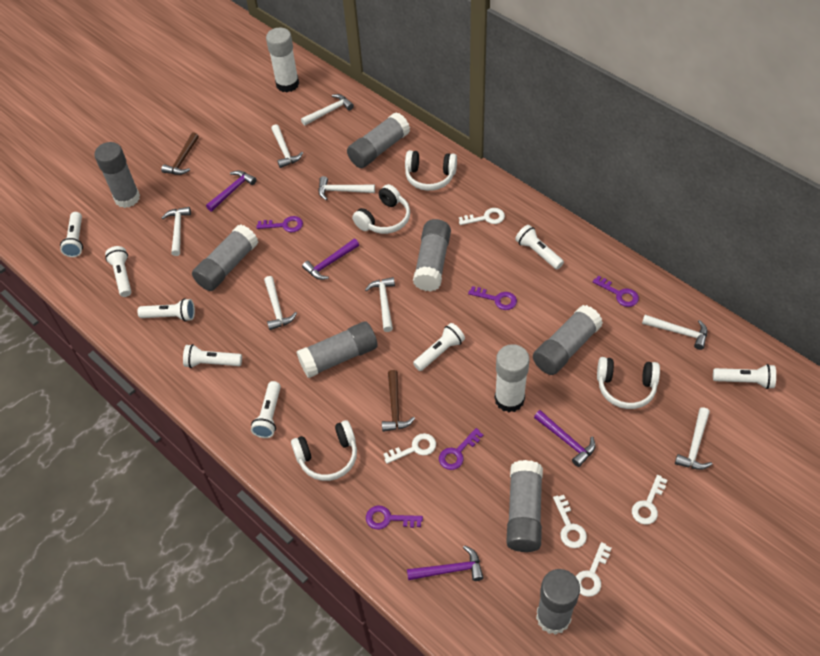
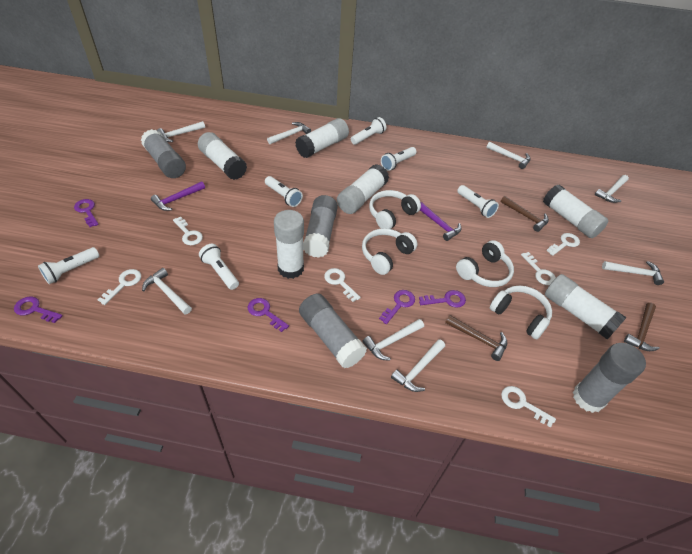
brown hammer: [161,132,199,175] [382,370,415,432] = 2 -> [445,315,507,361] [501,196,549,232] [624,303,660,351] = 3
grey glue stick: [94,142,140,208] [192,224,258,291] [297,321,378,378] [347,112,410,168] [413,219,451,292] [506,460,543,552] [533,305,603,375] [536,569,580,635] = 8 -> [141,129,186,178] [299,293,367,368] [303,195,338,258] [573,343,646,413] = 4
purple hammer: [206,170,257,211] [302,239,359,280] [407,545,484,581] [534,410,595,467] = 4 -> [151,181,205,211] [420,202,462,241] = 2
white flashlight: [60,212,83,257] [105,246,131,297] [137,298,195,322] [183,344,242,368] [251,381,281,438] [413,323,465,371] [515,225,564,269] [713,364,776,389] = 8 -> [38,247,99,284] [199,244,239,290] [265,176,303,207] [351,117,386,145] [381,147,417,171] [457,185,499,218] = 6
white glue stick: [266,28,299,92] [494,344,530,412] = 2 -> [198,132,247,180] [274,210,304,279] [295,118,349,158] [337,164,389,214] [543,184,608,238] [545,274,627,340] = 6
white key: [383,433,436,464] [459,208,505,225] [553,495,587,548] [576,542,611,597] [632,475,667,525] = 5 -> [98,269,141,305] [173,216,203,245] [324,268,361,302] [501,386,556,427] [521,252,556,285] [546,233,580,256] = 6

